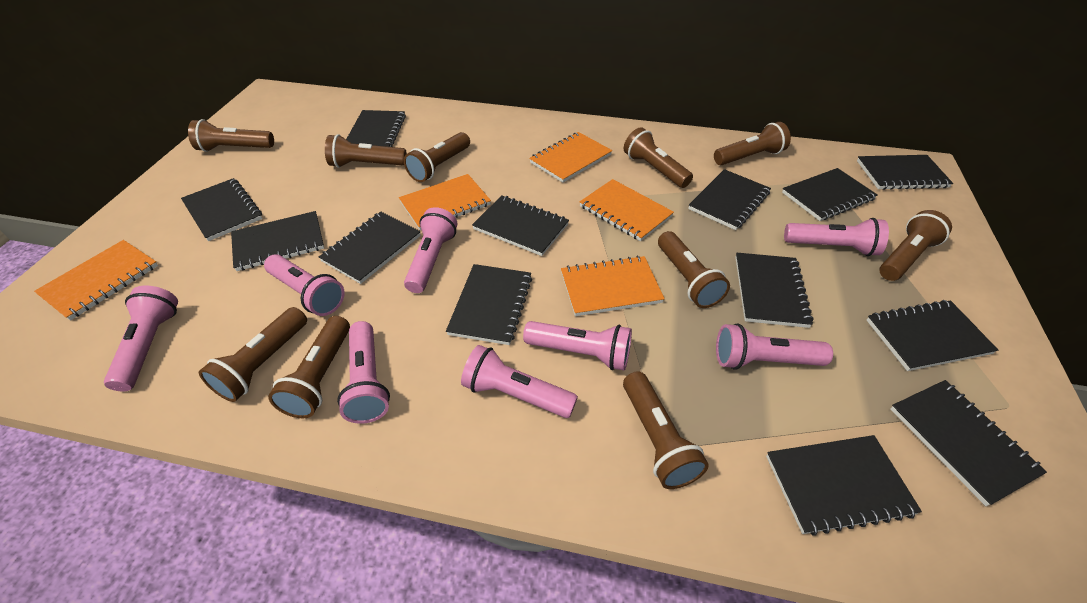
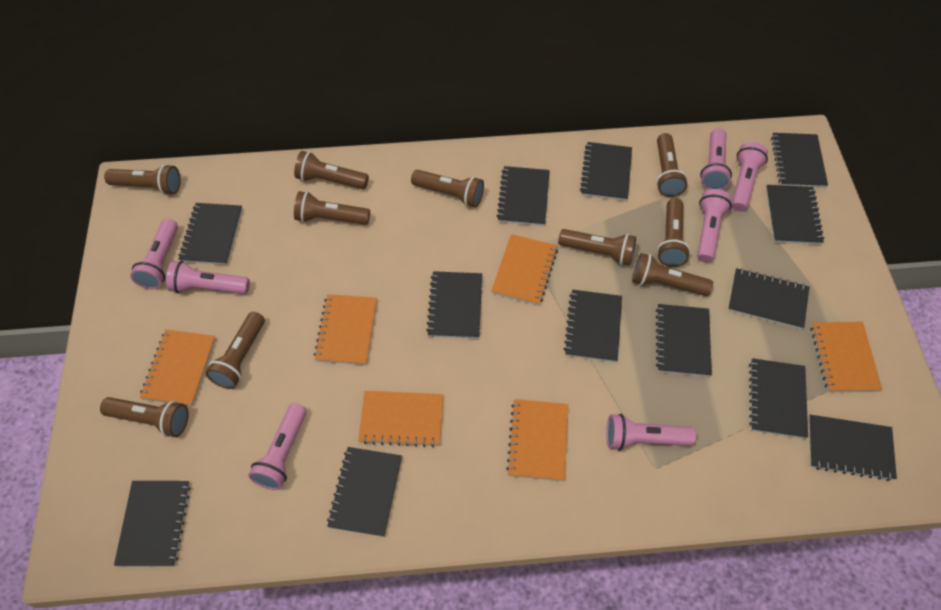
orange notebook: [34,240,158,321] [399,174,491,230] [529,132,612,183] [561,256,665,316] [580,179,674,241] = 5 -> [140,330,216,406] [314,294,377,365] [358,391,443,447] [491,234,558,306] [506,399,568,481] [811,322,883,392] = 6
pink flashlight: [104,286,178,391] [264,254,345,316] [337,321,390,424] [404,207,457,293] [461,345,578,418] [523,321,632,371] [716,323,833,370] [784,218,889,256] = 8 -> [130,219,178,289] [166,261,250,294] [248,403,306,490] [606,414,696,451] [697,189,731,262] [700,128,732,190] [731,142,768,211] = 7

